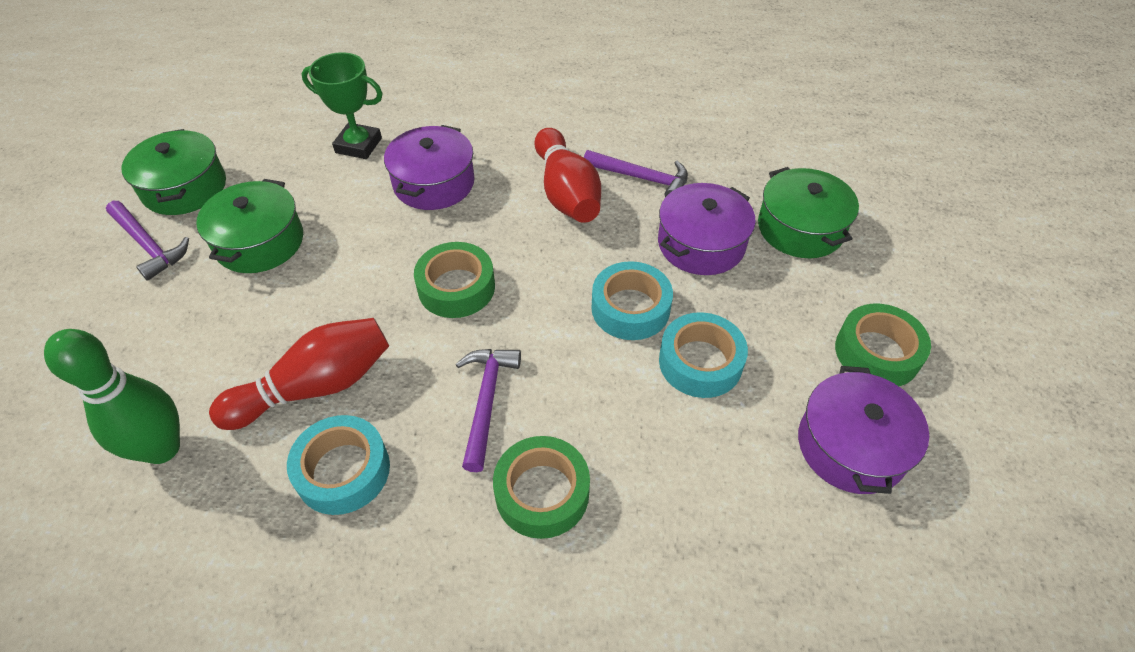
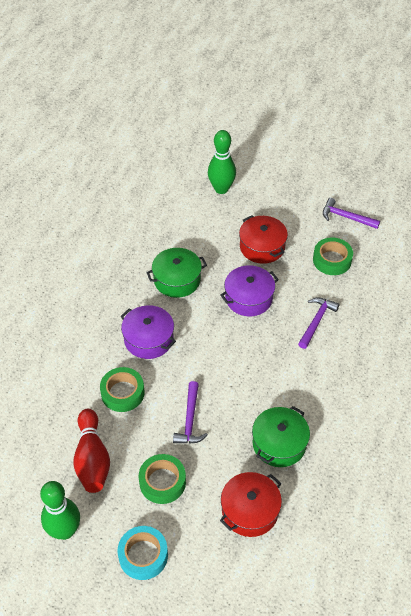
green bowling pin: [44,329,180,464] = 1 -> [40,481,80,540] [208,130,236,194] = 2
green pot: [121,129,226,215] [196,179,303,273] [758,167,859,258] = 3 -> [146,248,207,298] [252,406,310,467] = 2
green trophy: [301,52,383,159] = 1 -> none = 0
purple pot: [384,125,475,210] [658,183,756,275] [798,366,929,494] = 3 -> [121,305,176,359] [220,265,279,316] = 2
red bowling pin: [209,318,389,430] [534,128,601,223] = 2 -> [73,409,110,493] = 1
red pot: none = 0 -> [220,472,282,537] [239,215,288,264] = 2
turquoise tape: [287,415,390,515] [591,261,673,340] [659,312,748,398] = 3 -> [118,526,168,580] = 1

